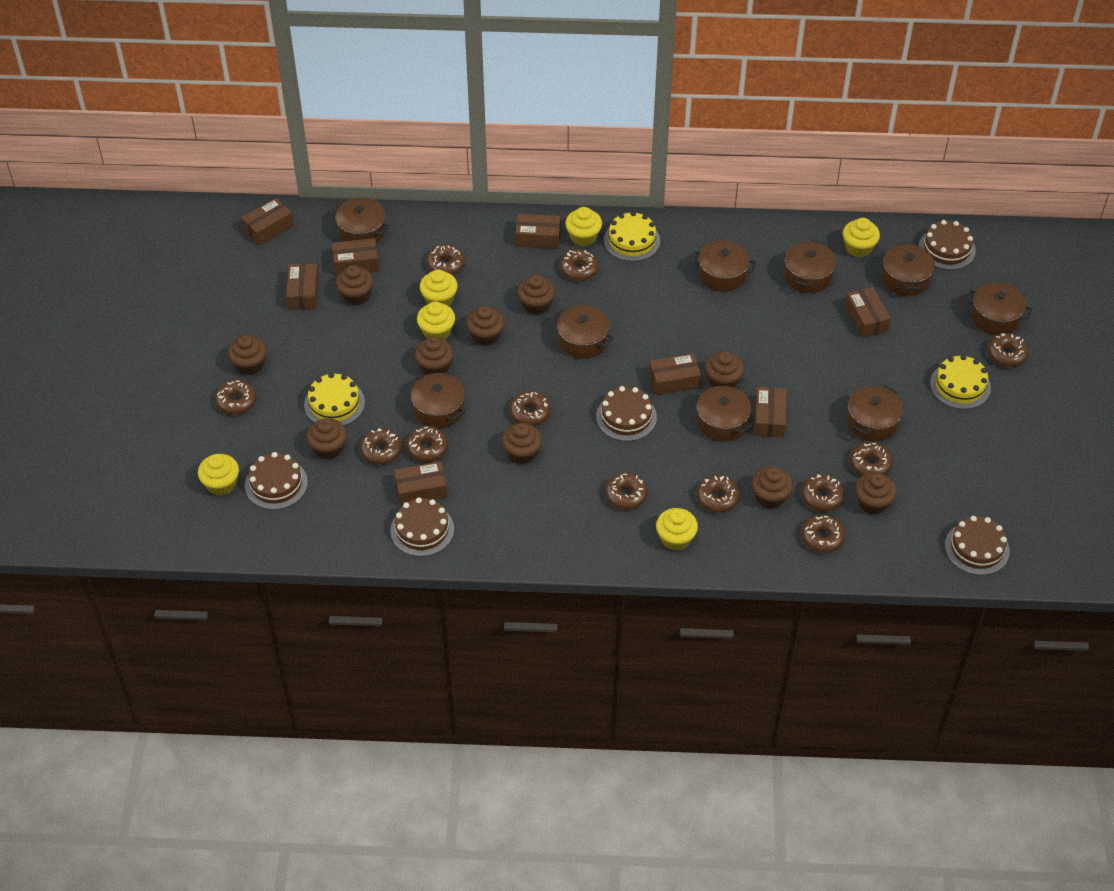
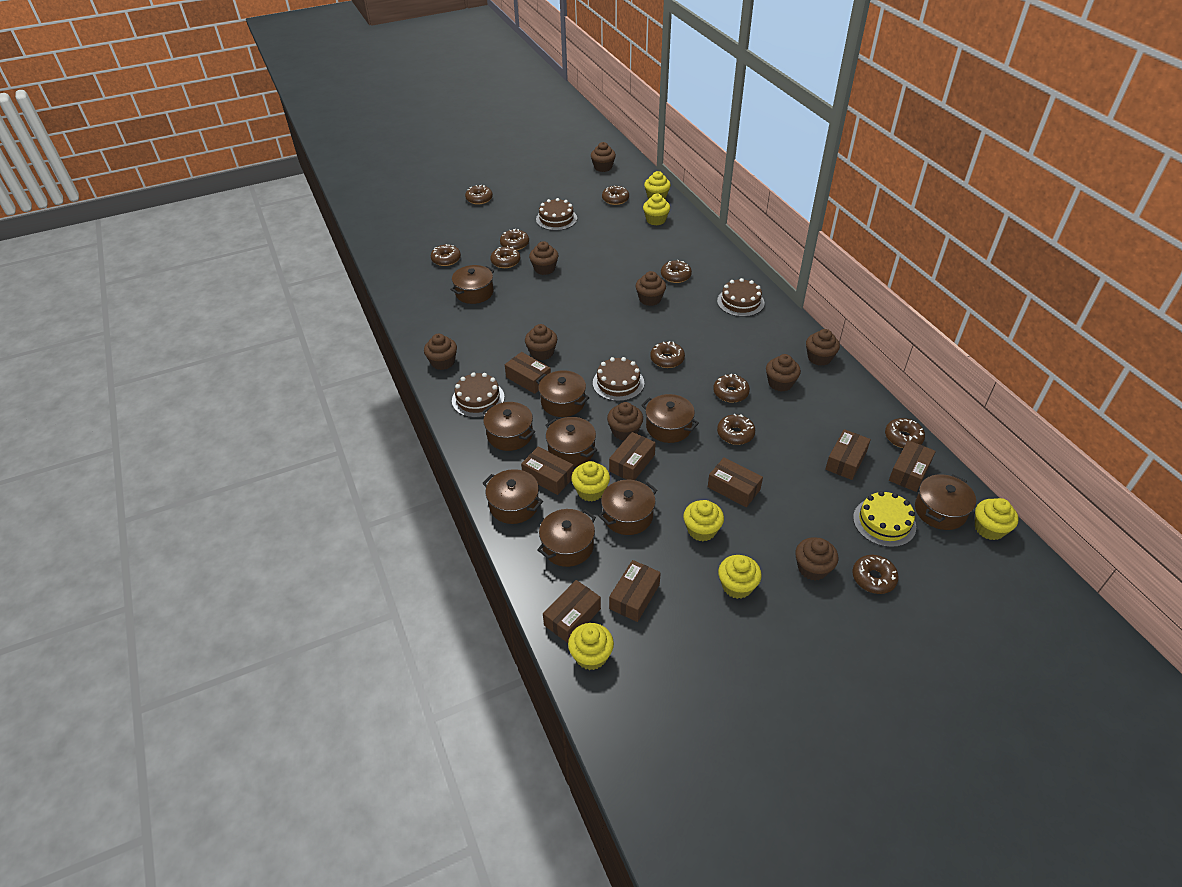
brown cake: [245,452,308,510] [390,497,454,556] [596,386,657,441] [919,220,976,270] [945,516,1010,575] = 5 -> [452,372,505,418] [536,198,577,231] [593,357,644,401] [717,278,765,317] = 4
brown cupcake: [228,335,267,375] [307,418,347,460] [336,265,374,305] [415,337,454,375] [466,306,505,346] [502,423,542,464] [517,275,555,315] [705,351,744,388] [752,467,793,509] [855,472,896,515] = 10 -> [424,334,457,370] [525,324,557,360] [529,241,558,275] [591,142,616,172] [607,402,643,441] [635,271,666,306] [766,354,801,392] [795,537,838,581] [806,329,840,366] = 9
brown donut: [215,380,257,415] [360,428,402,465] [406,426,448,462] [426,244,465,275] [510,391,551,426] [560,249,599,281] [605,473,648,510] [697,475,740,513] [801,474,845,512] [801,515,845,553] [850,442,893,476] [987,333,1029,367] = 12 -> [431,244,461,266] [465,185,493,205] [490,246,520,268] [500,229,529,250] [602,186,629,205] [650,341,685,368] [661,260,692,283] [713,374,750,403] [717,414,755,445] [852,555,899,594] [885,418,925,448] = 11
yellow cake: [304,373,365,426] [604,211,660,261] [930,355,991,409] = 3 -> [853,491,916,547] = 1
yellow cupcake: [198,454,239,495] [417,302,455,340] [420,270,458,306] [565,207,602,246] [656,508,698,551] [843,218,880,257] = 6 -> [568,623,614,670] [571,461,610,501] [643,194,670,226] [644,171,671,199] [683,500,724,542] [718,555,762,599] [975,498,1019,540] = 7

